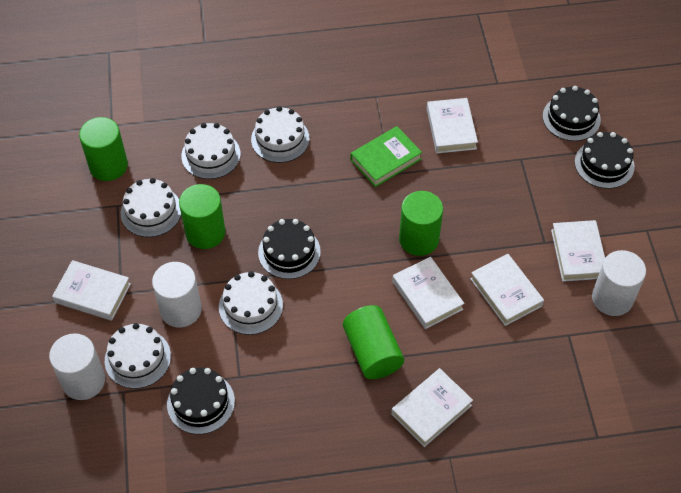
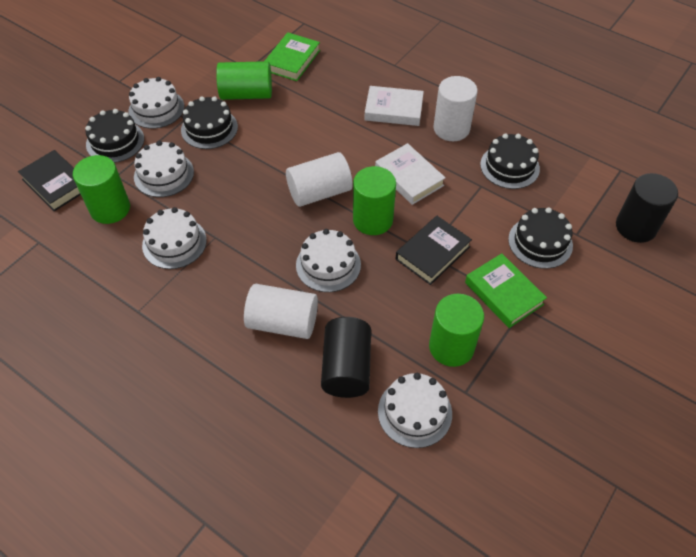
black book: none = 0 -> [18,150,81,211] [396,216,472,285] = 2
black cylinder: none = 0 -> [321,317,371,398] [616,173,678,243] = 2
green book: [351,126,422,187] = 1 -> [265,32,320,81] [465,253,547,328] = 2
white book: [52,260,131,321] [391,368,473,447] [392,257,465,329] [427,98,478,154] [470,254,544,326] [551,220,605,282] = 6 -> [365,86,424,126] [375,143,446,205] = 2

